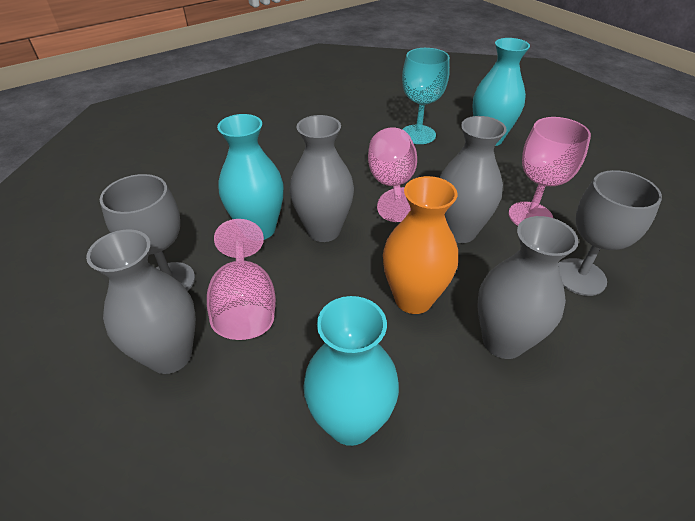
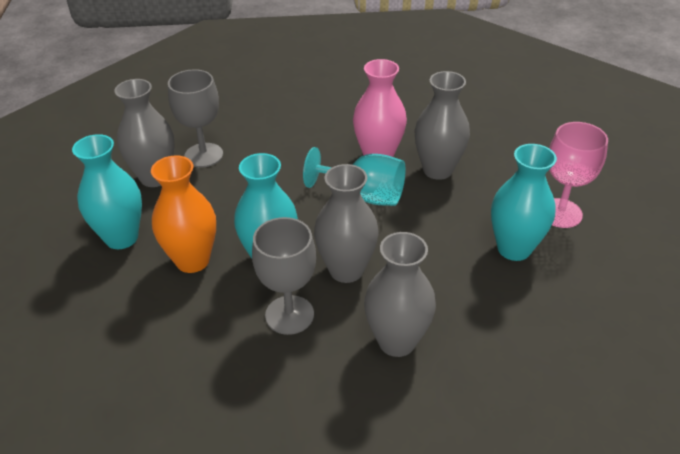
pink goblet: [207,219,276,340] [368,128,417,222] [508,117,591,226] = 3 -> [549,122,608,228] = 1
pink vase: none = 0 -> [353,59,407,157] = 1

